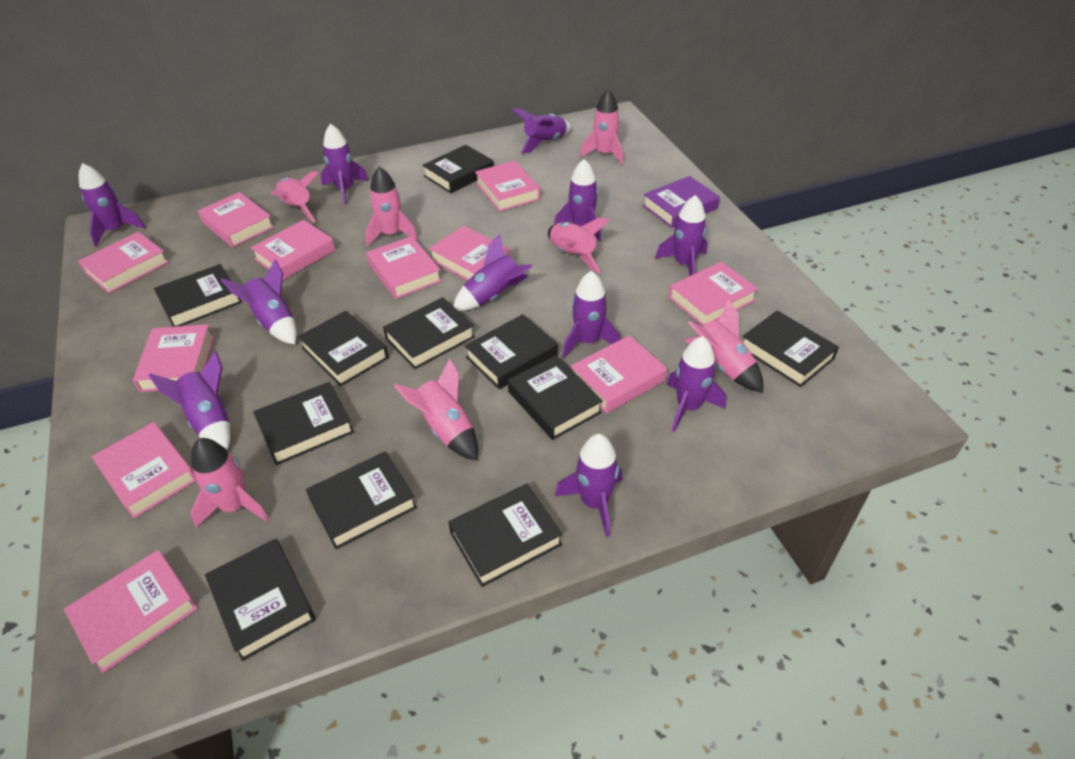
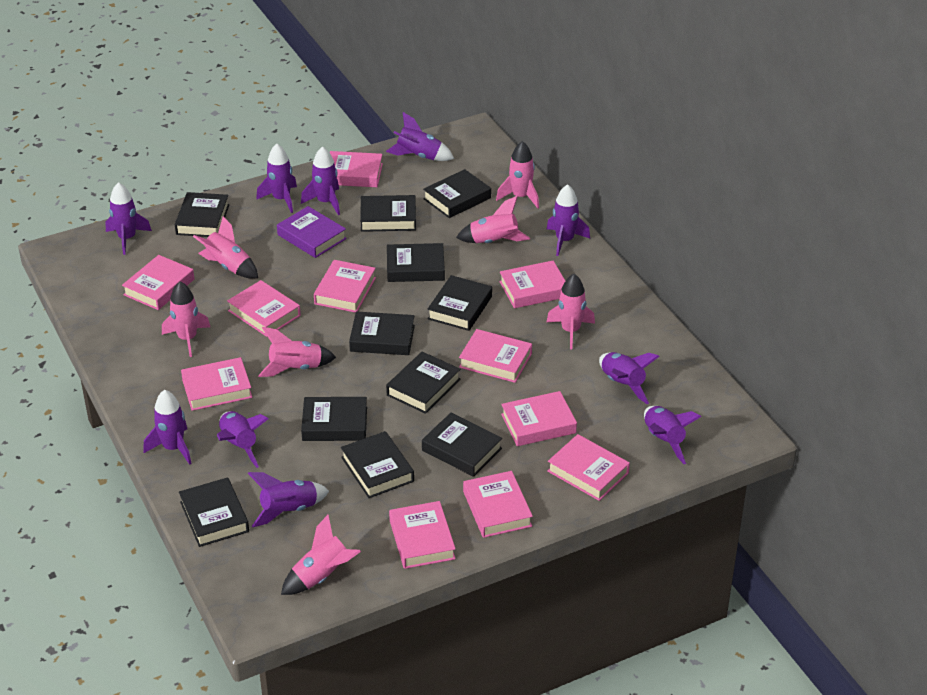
purple rocket: [79,163,146,247] [149,351,231,450] [221,259,297,345] [321,124,369,205] [453,233,532,311] [512,108,571,154] [554,159,601,241] [555,434,622,537] [562,271,620,358] [655,195,708,276] [666,336,726,432] = 11 -> [105,182,152,255] [143,390,192,465] [217,411,268,468] [248,472,329,527] [256,144,297,213] [301,146,340,215] [386,112,454,161] [547,184,590,256] [599,352,660,404] [644,406,701,464] = 10

